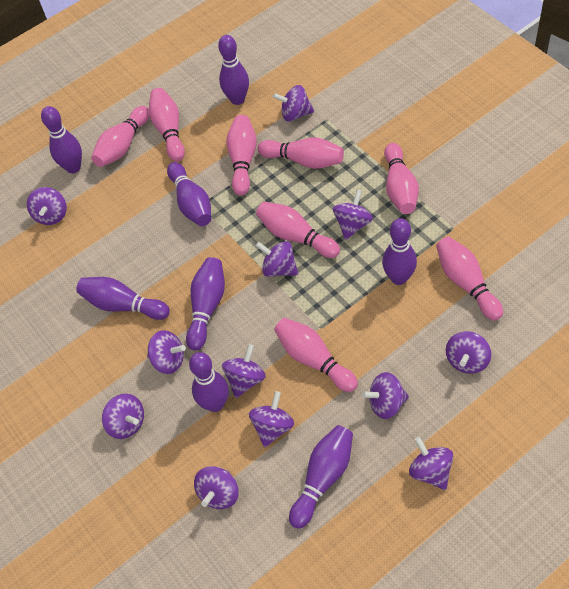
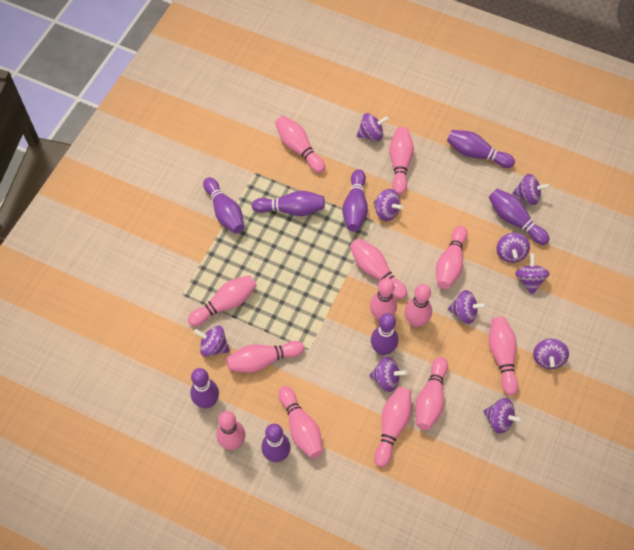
pink bowling pin: [91,106,149,167] [149,88,185,162] [226,115,257,196] [256,202,340,258] [258,137,344,169] [274,318,358,392] [384,143,419,214] [436,236,503,321] = 8 -> [188,275,257,326] [216,411,245,450] [226,341,304,373] [275,116,325,173] [278,386,323,459] [350,238,407,299] [370,278,397,321] [374,387,411,467] [389,127,414,195] [405,284,432,327] [415,357,448,430] [436,226,467,289] [489,317,518,396] = 13
purple spinning top: [27,187,67,225] [102,394,144,439] [147,330,186,374] [194,466,239,509] [222,344,266,398] [249,391,294,447] [256,241,298,277] [273,85,314,122] [333,189,373,240] [362,372,409,419] [409,437,453,490] [446,331,491,374] = 12 -> [194,326,230,357] [356,113,389,141] [369,357,407,392] [374,189,403,221] [448,290,486,324] [483,398,522,434] [497,233,530,263] [512,174,550,205] [515,253,550,295] [533,338,569,369] = 10

